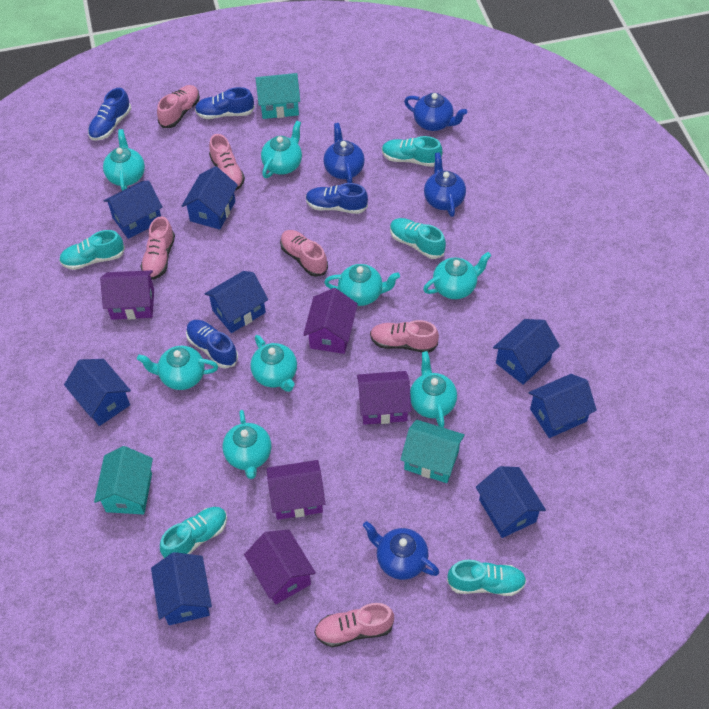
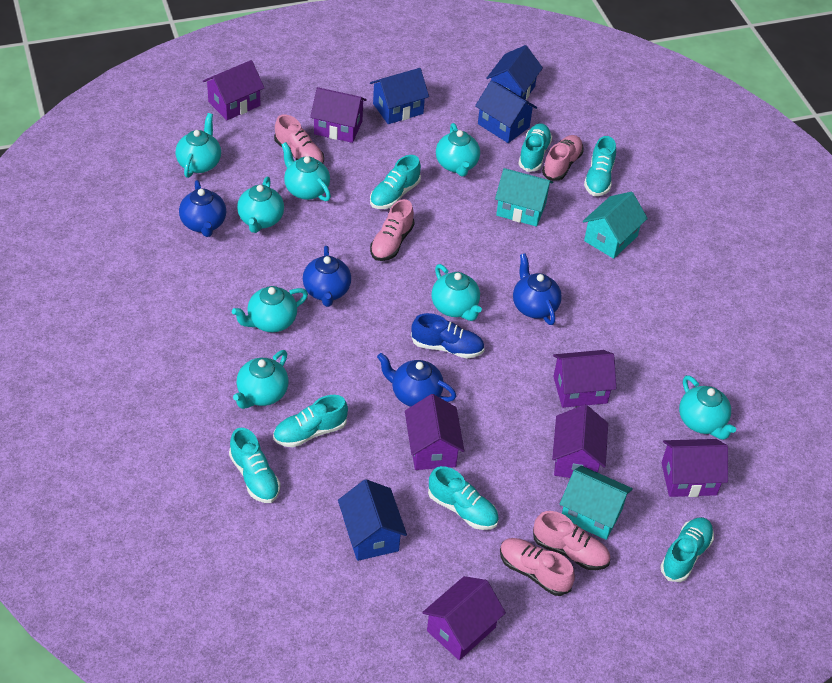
blue house: [64,359,131,426] [104,180,163,239] [151,552,212,625] [182,166,238,230] [205,271,268,333] [476,466,546,538] [493,319,560,385] [528,374,597,438] = 8 -> [338,479,407,561] [370,68,429,124] [475,80,537,143] [486,45,543,100] = 4
blue shoe: [88,88,131,141] [186,320,238,369] [195,87,255,119] [306,183,368,214] = 4 -> [411,313,485,358] = 1
pink shoe: [140,216,175,280] [157,85,200,128] [209,134,245,191] [280,230,328,277] [314,603,394,647] [370,320,439,353] = 6 -> [274,115,324,163] [370,199,415,261] [500,538,575,596] [533,511,610,570] [542,135,584,181] = 5
purple house: [100,270,154,320] [244,530,316,604] [266,460,325,520] [303,288,358,354] [357,371,411,425] = 5 -> [203,60,264,120] [310,87,367,143] [405,394,464,470] [422,576,506,660] [552,405,608,478] [553,350,616,408] [662,439,728,497] = 7
turquoise shoe: [59,230,125,270] [160,507,227,559] [382,136,442,167] [390,218,446,259] [447,560,526,596] = 5 -> [229,428,280,503] [273,395,348,447] [370,155,421,209] [428,466,499,530] [518,124,552,172] [584,136,616,196] [660,517,714,582] = 7

